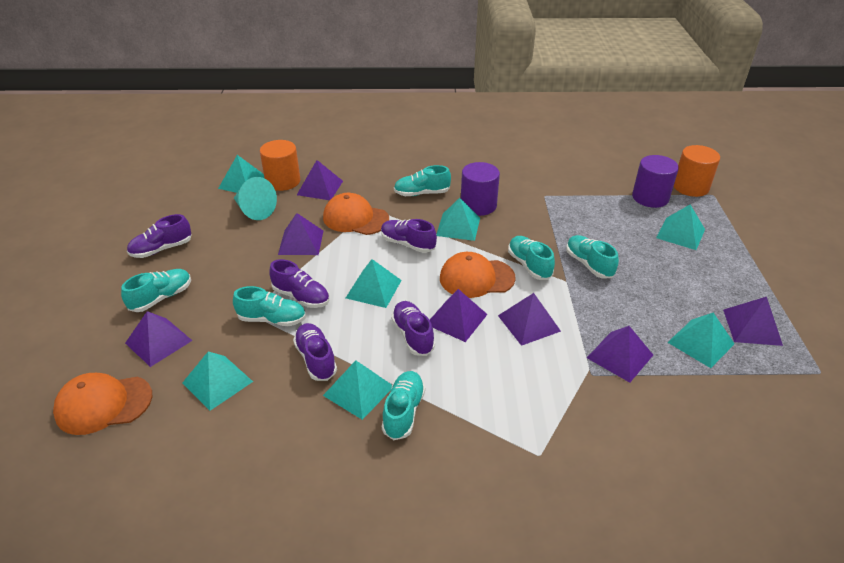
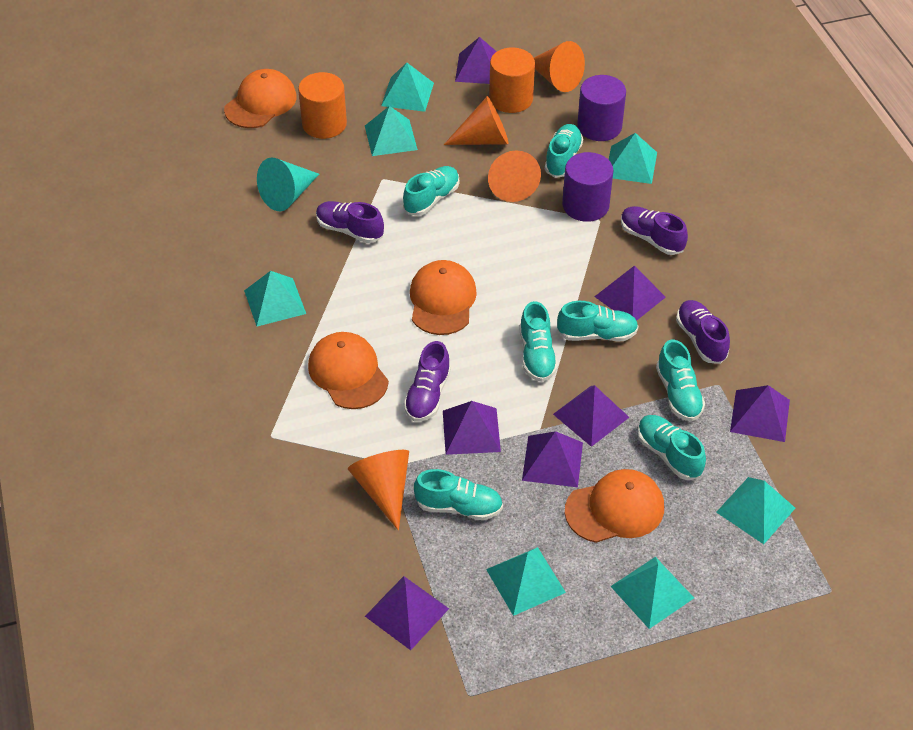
orange cap: [53,373,152,435] [323,193,389,235] [440,252,516,298] = 3 -> [224,69,297,128] [308,332,389,409] [410,260,477,335] [565,469,664,543] = 4
orange cone: none = 0 -> [348,450,409,530] [444,96,509,145] [488,150,541,202] [534,41,585,92] = 4
purple shoe: [127,214,192,258] [269,259,329,308] [293,323,337,381] [381,219,437,253] [391,301,435,356] = 5 -> [316,201,384,243] [404,341,451,422] [621,206,688,255] [676,300,730,364] = 4
turquoise shoe: [121,269,191,312] [233,286,306,326] [382,371,425,440] [394,165,451,196] [508,236,555,280] [566,235,619,279] = 6 -> [403,166,459,216] [414,469,503,520] [519,301,558,382] [545,124,583,178] [557,301,639,341] [637,415,706,480] [656,340,705,421] = 7

